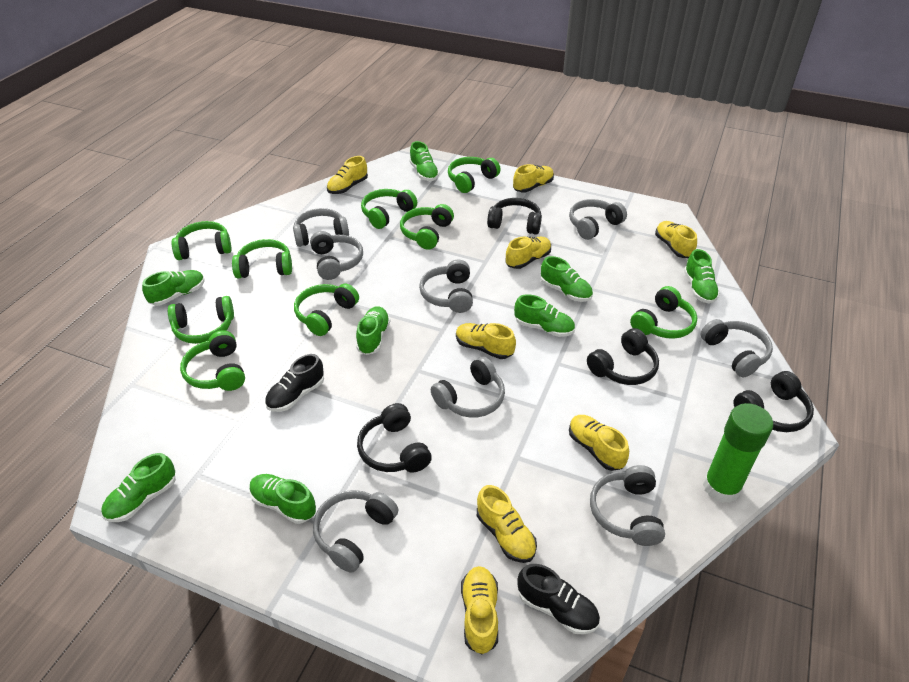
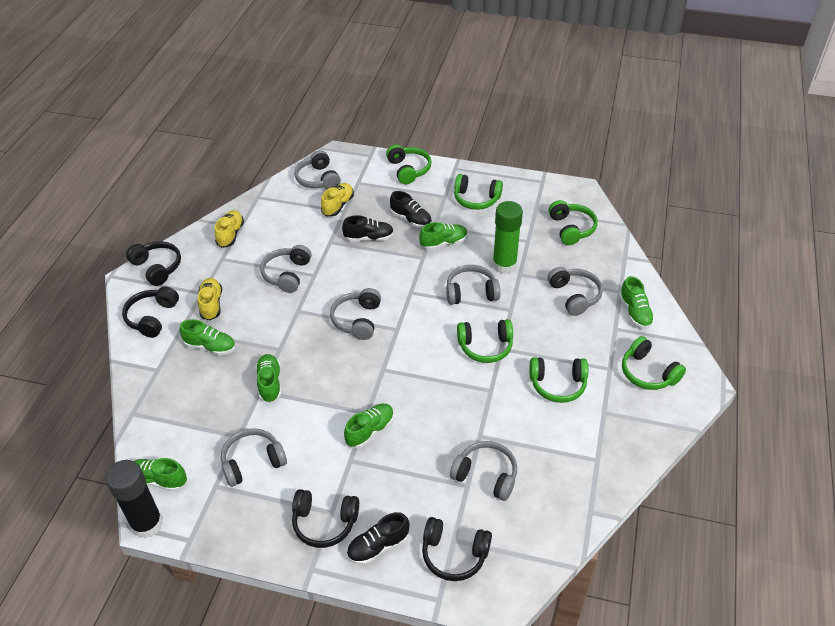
black glue stick: none = 0 -> [105,460,163,538] = 1
black shoe: [265,354,324,412] [517,564,600,634] = 2 -> [342,215,394,242] [347,512,410,565] [390,191,432,228] = 3
green headphones: [168,296,234,344] [172,221,232,260] [180,330,245,391] [232,239,292,278] [294,284,359,336] [361,189,417,229] [400,204,454,250] [448,157,501,193] [630,286,697,339] = 9 -> [386,144,432,184] [454,174,503,210] [457,319,513,363] [529,357,588,403] [549,200,598,245] [622,336,686,390] = 6
green shoe: [101,453,176,522] [142,270,205,306] [249,474,316,524] [356,306,390,355] [409,141,440,181] [514,294,575,337] [541,256,593,302] [684,249,720,304] = 8 -> [134,458,187,492] [180,319,235,355] [255,354,281,403] [344,404,394,448] [419,222,468,250] [619,276,655,329] = 6
grey headphones: [293,208,349,247] [310,231,363,280] [313,490,398,573] [419,260,473,313] [431,357,505,418] [569,199,627,240] [590,465,665,546] [700,319,773,377] = 8 -> [221,428,287,487] [260,245,312,293] [294,150,341,189] [330,288,381,340] [446,265,500,305] [450,441,517,501] [548,267,603,316] = 7
yellow shoe: [327,156,368,194] [456,323,516,359] [461,566,498,654] [477,485,537,563] [505,237,551,269] [513,164,554,193] [569,415,629,471] [655,221,697,258] = 8 -> [198,278,222,320] [214,210,244,248] [321,183,354,216] = 3

